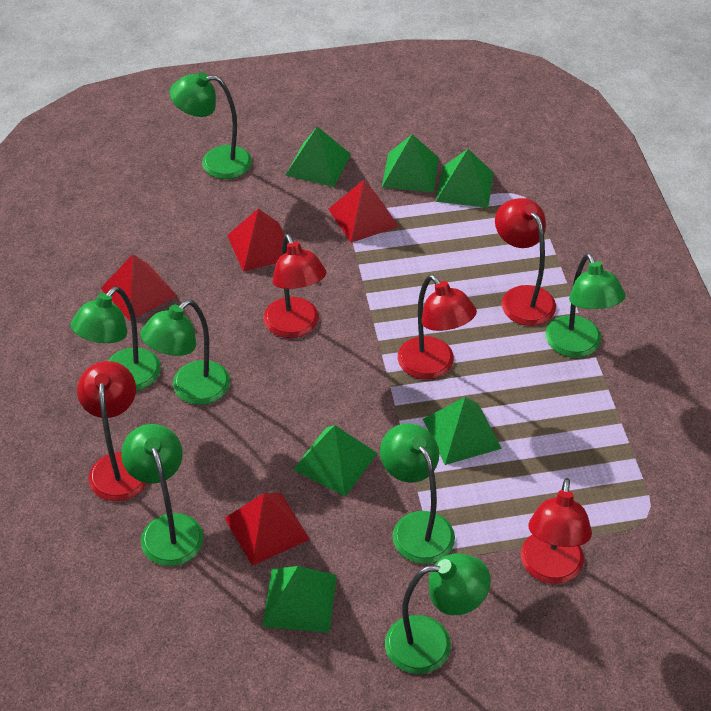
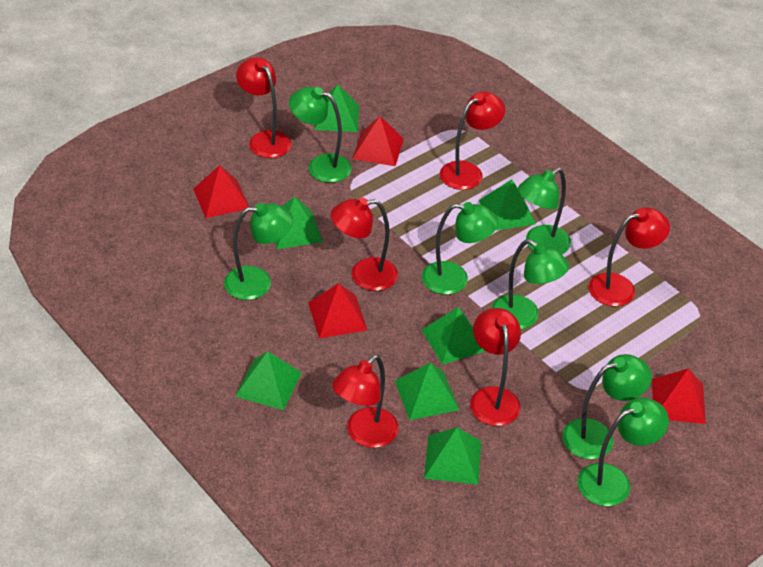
green pyramid: [262,566,337,633] [285,126,351,187] [293,425,378,496] [382,134,439,192] [423,397,502,465] [436,149,494,208] = 6 -> [235,351,302,410] [275,197,323,249] [314,85,359,132] [395,363,459,420] [422,307,485,365] [424,427,482,484] [479,179,536,230] = 7
red lamp: [77,361,147,501] [264,234,326,338] [398,275,477,379] [495,198,556,326] [521,478,592,584] = 5 -> [236,57,292,158] [331,197,398,291] [332,355,399,448] [440,91,505,190] [470,308,521,426] [589,207,670,306] = 6

